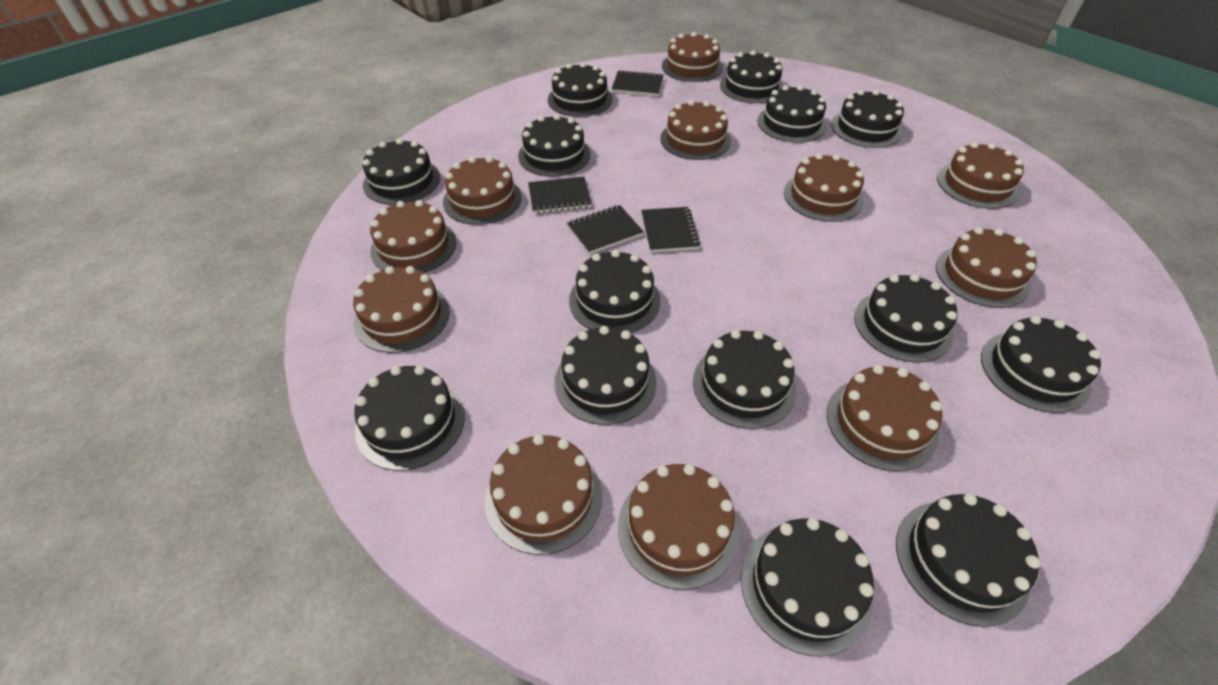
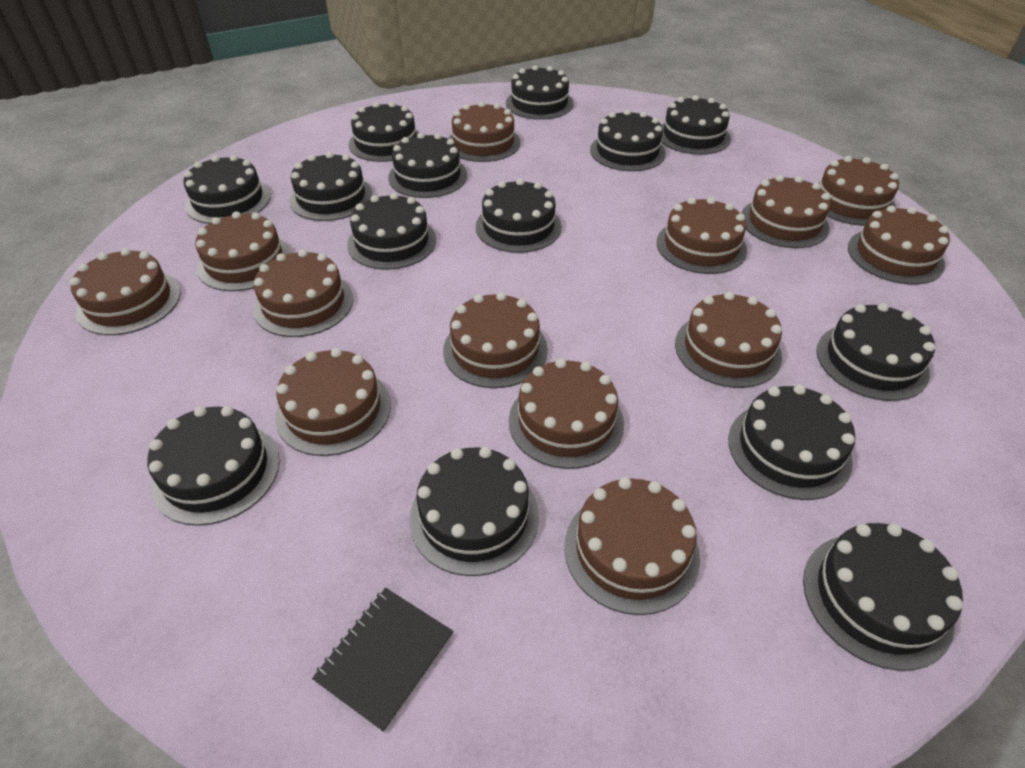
black notebook: [528,176,591,214] [567,205,644,254] [612,70,664,96] [641,207,701,252] = 4 -> [312,588,454,732] = 1
brown cake: [353,266,450,353] [370,200,457,273] [443,156,522,225] [485,434,602,555] [618,464,740,590] [660,100,731,160] [662,32,723,82] [784,153,864,222] [827,365,942,471] [936,227,1037,308] [937,142,1024,209] = 11 -> [70,248,181,335] [195,211,291,291] [253,249,353,337] [275,348,391,456] [443,292,548,388] [448,101,520,162] [509,359,624,469] [564,477,700,615] [657,197,747,274] [675,292,782,388] [741,175,831,248] [819,156,899,226] [848,206,950,284] = 13

